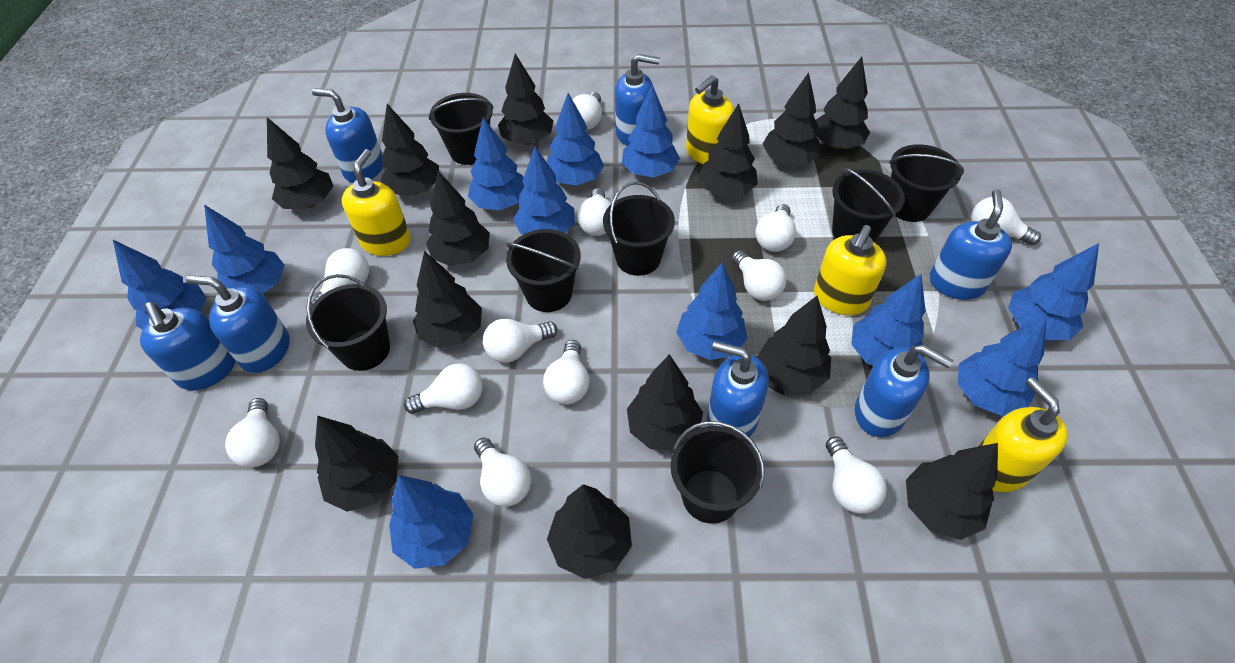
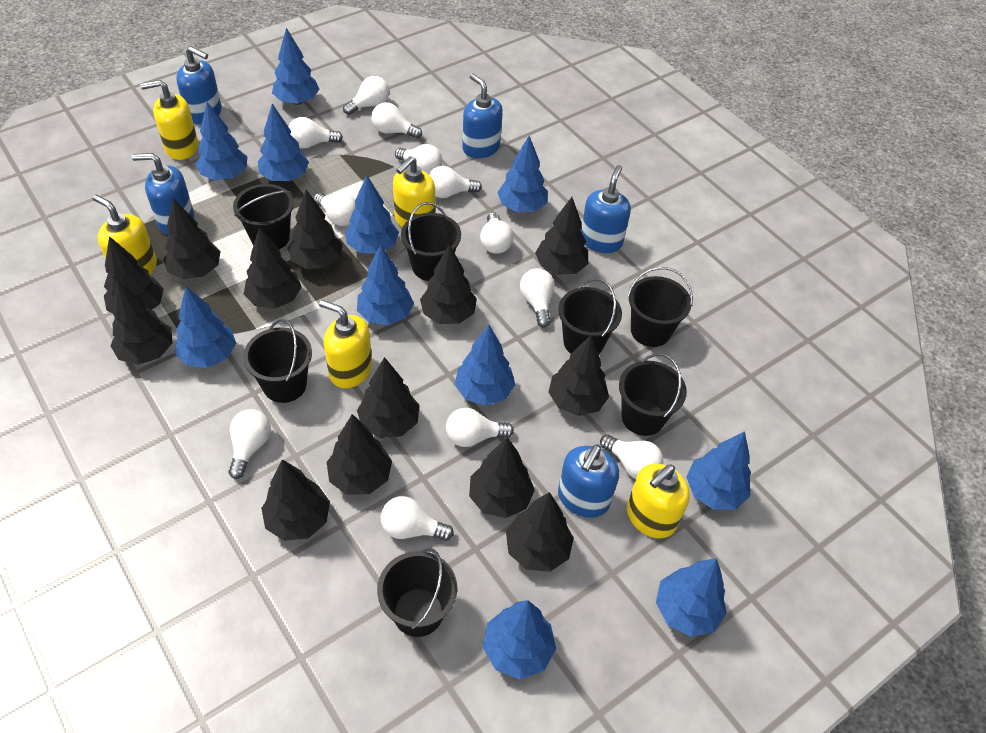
blue soap dispenser: [140,302,235,390] [186,275,290,373] [312,88,383,183] [615,54,660,146] [707,341,769,437] [855,345,953,437] [929,189,1012,300] = 7 -> [132,153,194,235] [176,46,222,124] [462,74,503,158] [558,444,619,518] [581,165,631,253] = 5
yellow soap dispenser: [342,149,411,256] [686,75,735,165] [814,225,887,315] [977,377,1068,492] = 4 -> [92,194,157,275] [140,80,198,160] [319,300,372,388] [393,156,435,227] [627,464,690,538] = 5

